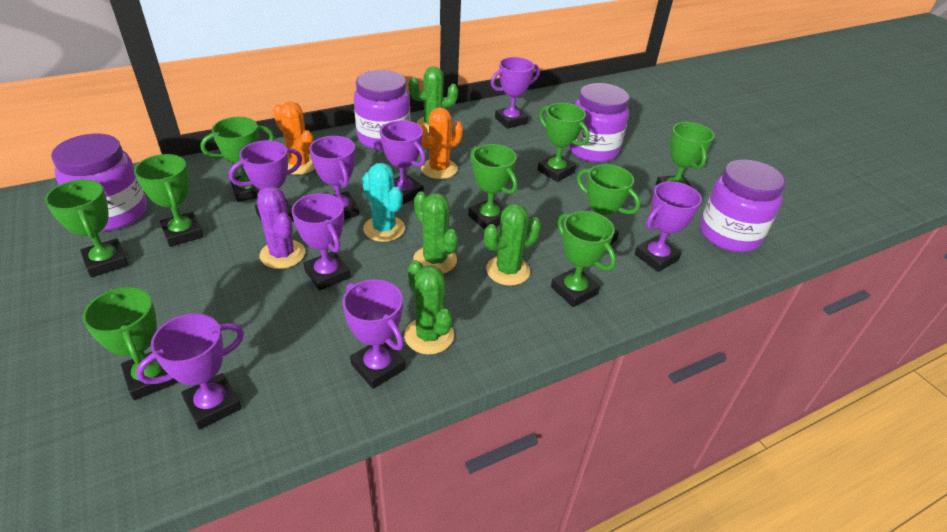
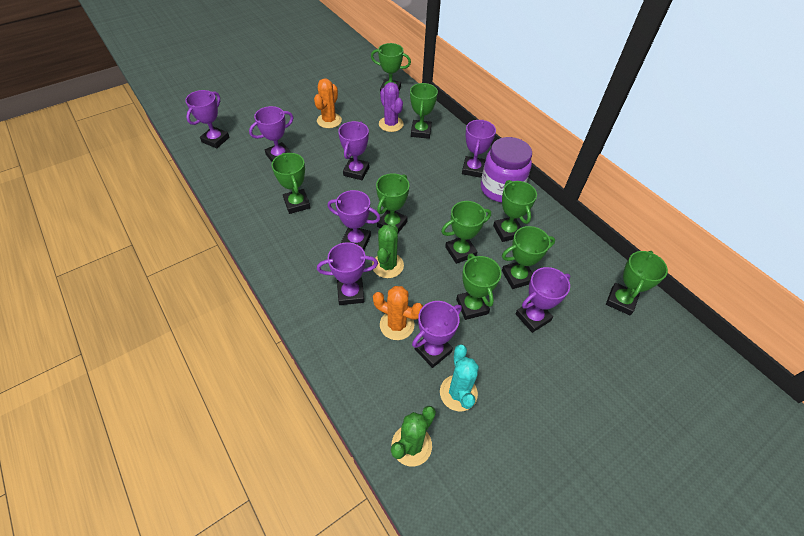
green cactus: [404,260,454,354] [408,66,458,132] [413,192,458,274] [484,204,541,286] = 4 -> [372,224,404,278] [391,406,436,467] = 2
purple jar: [51,133,147,231] [354,70,410,150] [568,83,629,162] [700,159,786,252] = 4 -> [481,137,532,202] = 1

